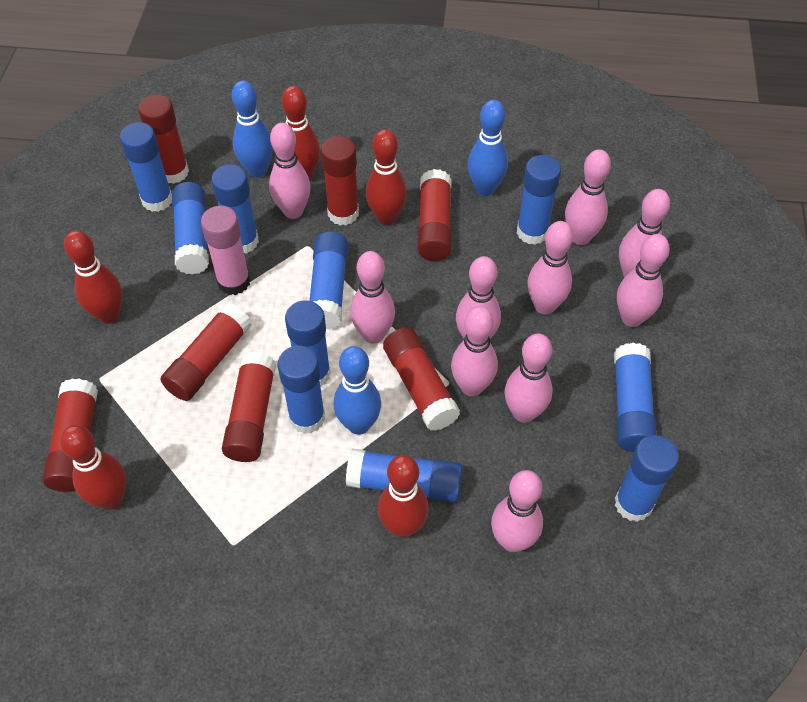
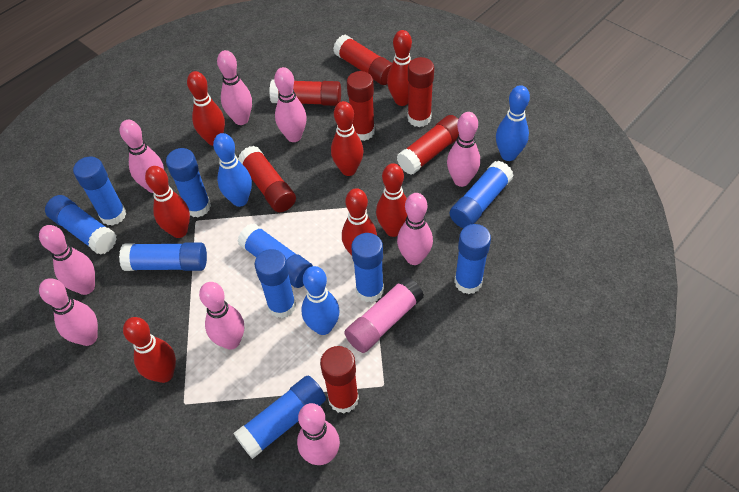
pink bowling pin: [269,123,311,219] [350,251,395,344] [451,306,498,397] [456,256,501,339] [491,470,543,552] [505,334,552,423] [527,221,573,314] [565,149,611,245] [617,234,670,327] [619,189,670,278] = 10 -> [39,225,95,295] [39,278,98,346] [120,120,164,193] [199,282,244,350] [217,50,252,125] [274,67,307,142] [297,403,340,465] [397,193,433,265] [447,112,480,187] = 9
red bowling pin: [60,425,126,510] [64,230,122,324] [282,86,320,181] [366,129,407,225] [378,455,429,538] = 5 -> [123,317,176,383] [145,166,190,238] [187,71,225,146] [331,101,364,176] [342,188,377,255] [376,163,407,237] [387,30,412,106] = 7

